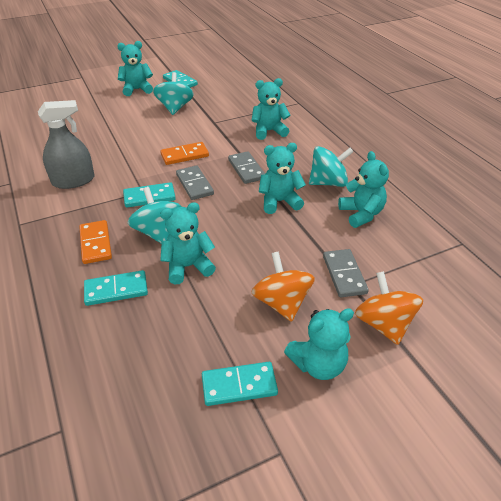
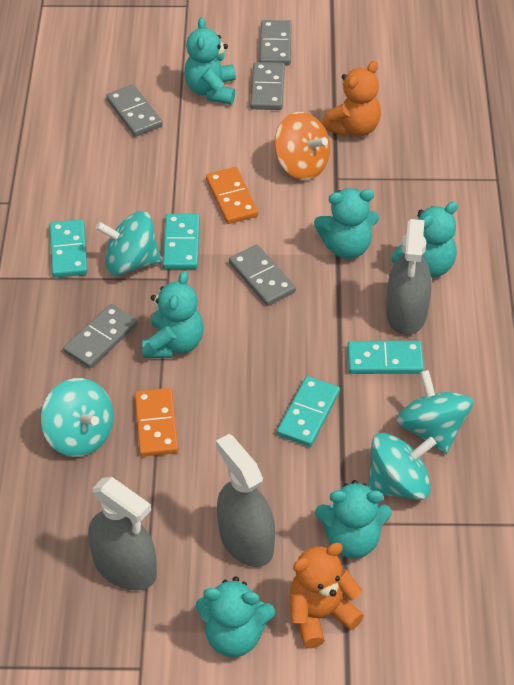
grey domino: [176,165,214,200] [228,151,265,184] [323,249,369,297] = 3 -> [63,304,138,368] [106,84,163,137] [229,244,296,306] [250,62,285,110] [259,20,292,65] = 5
grey spray bottle: [38,100,94,189] = 1 -> [88,477,157,590] [216,434,275,567] [386,219,431,335] = 3
orange spinning top: [251,252,315,322] [355,271,423,345] = 2 -> [274,112,330,180] = 1
orange teddy bear: none = 0 -> [289,543,364,648] [322,61,381,137] = 2
turquoise spinning top: [128,187,182,244] [153,72,194,115] [309,146,354,187] = 3 -> [41,378,114,457] [96,211,162,275] [368,433,436,500] [397,370,473,454] = 4

